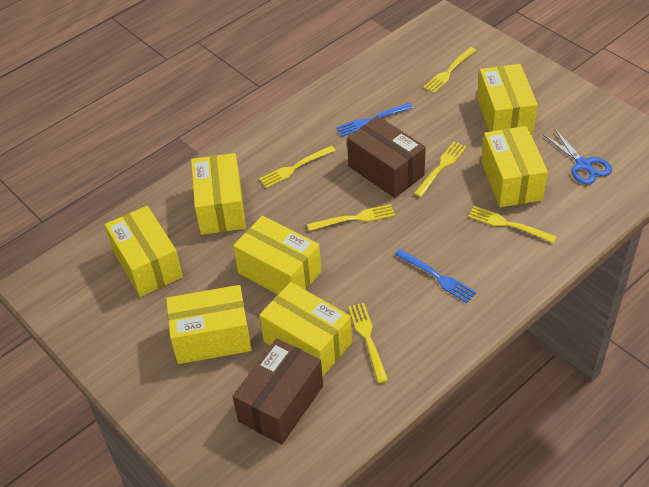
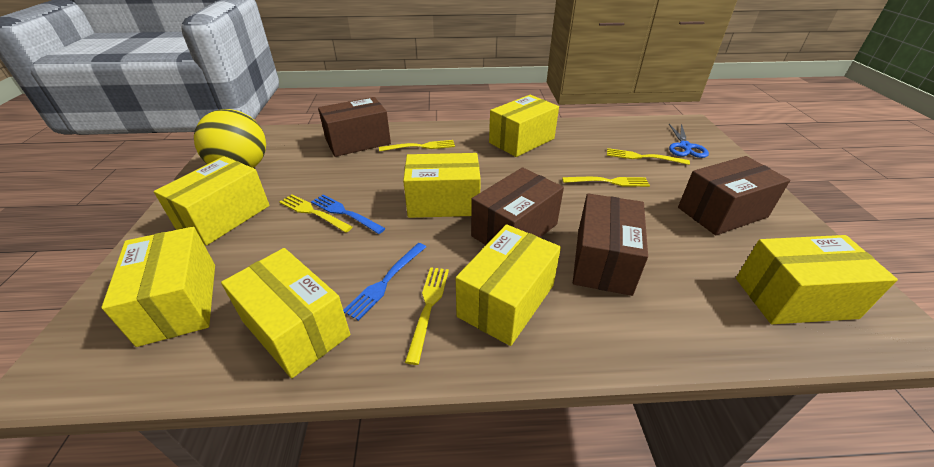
brown box: [232,338,323,445] [347,116,426,198] = 2 -> [318,97,391,157] [471,167,564,245] [573,193,648,296] [678,156,790,235] = 4
yellow ball: none = 0 -> [194,109,266,168] = 1
yellow fork: [259,145,336,188] [307,204,395,231] [348,303,388,383] [414,142,467,197] [423,47,476,93] [468,206,557,243] = 6 -> [279,194,353,233] [379,140,455,152] [405,267,449,365] [562,177,650,187] [607,148,690,165] = 5

